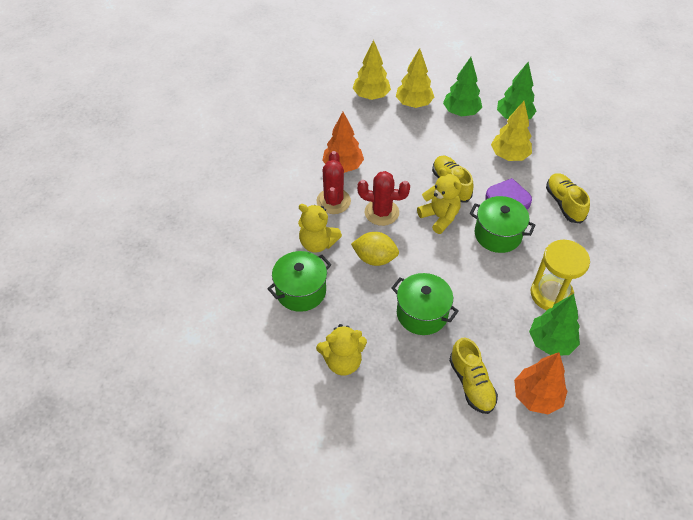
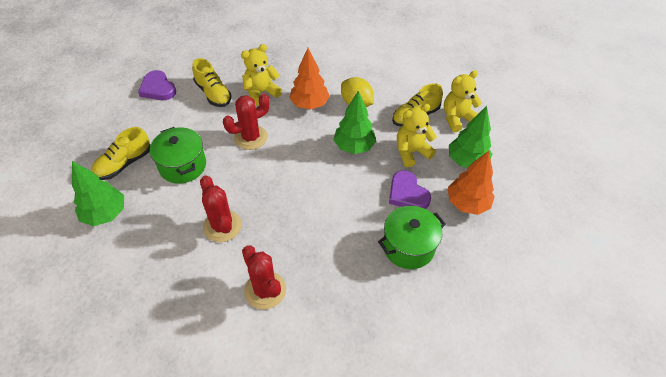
green pot: [267,251,332,312] [391,273,459,335] [470,196,535,253] = 3 -> [150,127,206,184] [378,206,446,269] = 2
purple heart: [485,178,532,210] = 1 -> [138,70,176,100] [389,171,431,209] = 2
red cactus: [316,151,351,214] [357,171,410,226] = 2 -> [200,175,242,242] [223,94,270,150] [242,245,286,309] = 3
yellow hourglass: [531,240,590,310] = 1 -> none = 0
yellow tree: [353,40,391,100] [396,48,434,108] [491,101,532,161] = 3 -> none = 0

